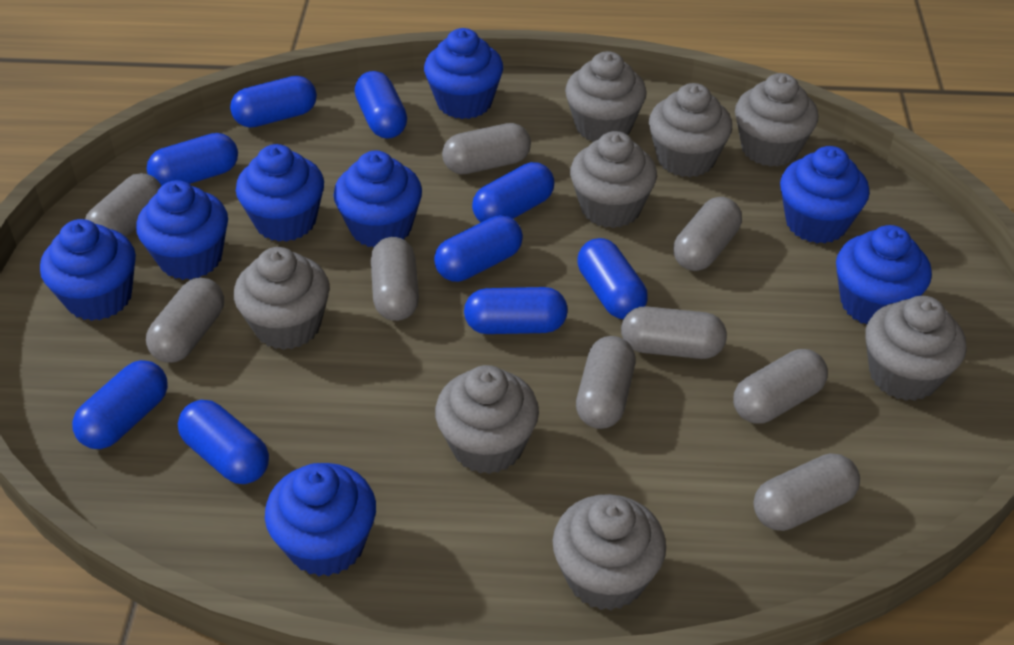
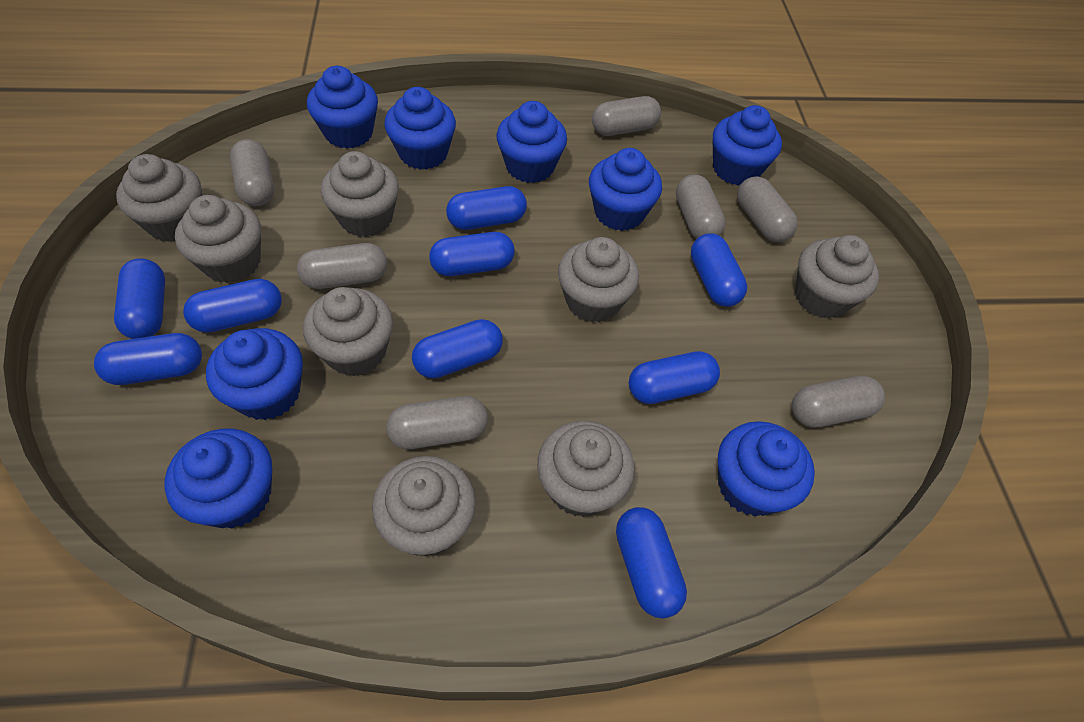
grey capsule: [85,173,161,237] [146,278,224,363] [371,237,419,321] [442,123,531,174] [576,336,635,429] [621,306,727,359] [673,197,742,271] [733,349,828,423] [753,453,860,531] = 9 -> [230,139,274,206] [297,243,387,289] [387,396,488,449] [592,96,661,136] [676,174,726,239] [737,176,798,242] [792,376,885,428] = 7

